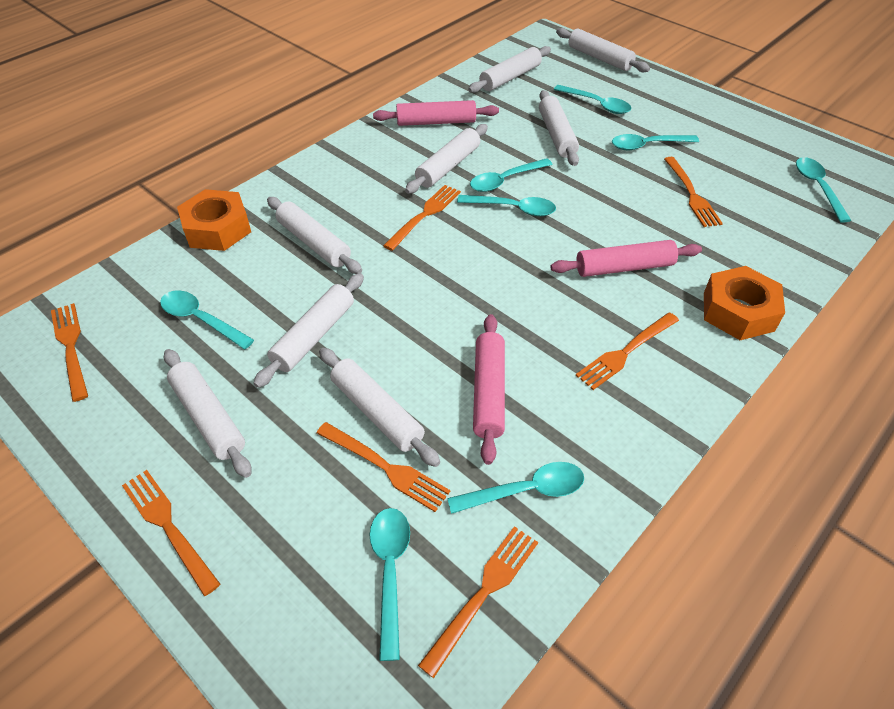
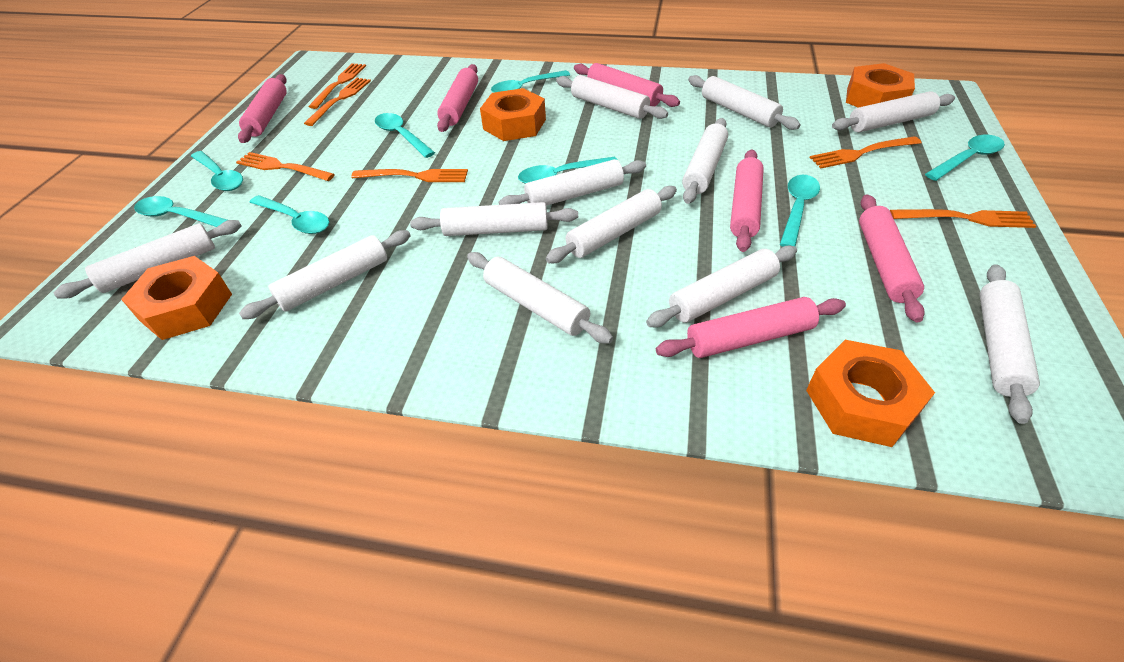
orange fork: [51,303,88,402] [122,470,220,596] [317,422,450,512] [383,185,461,251] [418,526,538,678] [576,312,679,390] [664,157,723,227] = 7 -> [236,152,335,181] [304,78,371,126] [308,63,366,109] [351,169,468,182] [810,136,921,168] [890,209,1036,228] = 6
orange nut: [177,189,251,251] [704,266,785,340] = 2 -> [121,256,232,340] [480,88,546,141] [806,340,935,447] [846,63,915,108] = 4
pink rolling pin: [373,100,499,126] [473,314,505,465] [550,240,702,277] = 3 -> [238,74,287,143] [437,64,478,132] [574,63,680,107] [656,297,846,358] [730,149,764,252] [859,194,925,323] = 6
white rolling pin: [164,349,251,478] [253,273,364,388] [267,197,362,274] [319,348,440,467] [405,124,488,194] [468,46,551,93] [539,90,579,166] [556,28,650,72] = 8 -> [54,220,242,298] [239,230,411,319] [410,202,578,236] [467,252,613,344] [499,159,646,206] [546,186,677,263] [556,75,668,119] [646,246,797,328] [682,118,728,204] [688,75,801,130] [832,91,955,132] [980,264,1040,424] = 12

